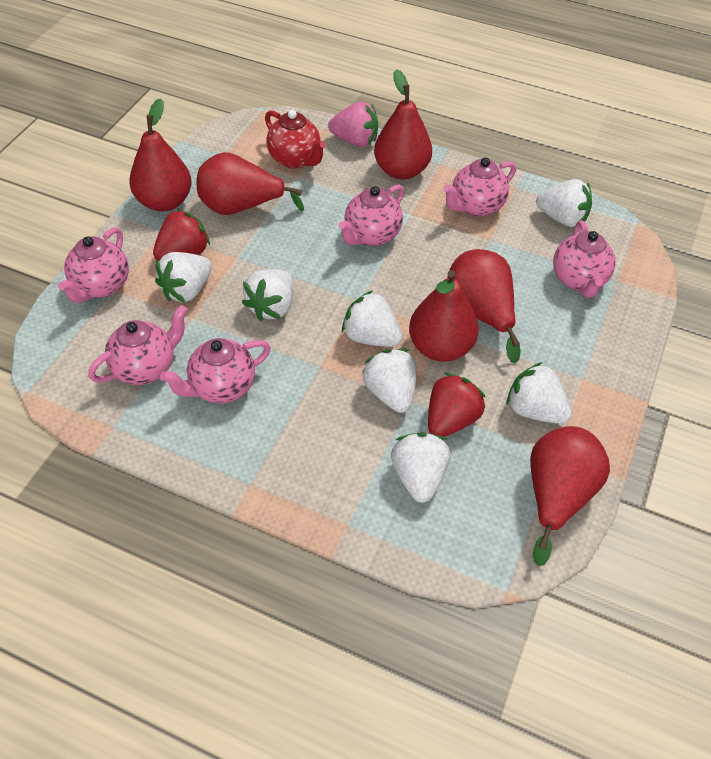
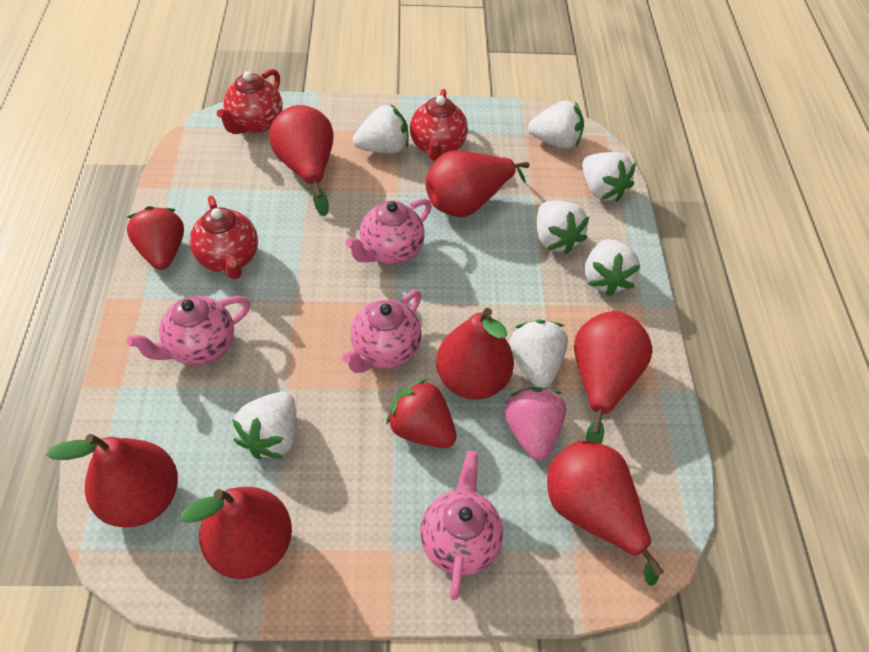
pink teapot: [58,227,129,303] [88,305,188,385] [160,338,271,404] [339,184,404,246] [443,157,516,217] [553,220,616,298] = 6 -> [127,296,250,366] [343,290,422,373] [345,198,432,265] [420,451,503,600] = 4
red pear: [129,98,192,211] [197,152,304,215] [374,69,432,180] [409,270,479,362] [447,249,521,364] [530,426,610,566] = 6 -> [46,434,178,527] [180,487,292,579] [269,105,334,216] [425,151,530,217] [436,308,514,400] [547,441,664,586] [574,311,652,444] = 7
red teapot: [265,110,326,169] = 1 -> [189,196,258,279] [217,69,283,134] [410,89,468,161] = 3

